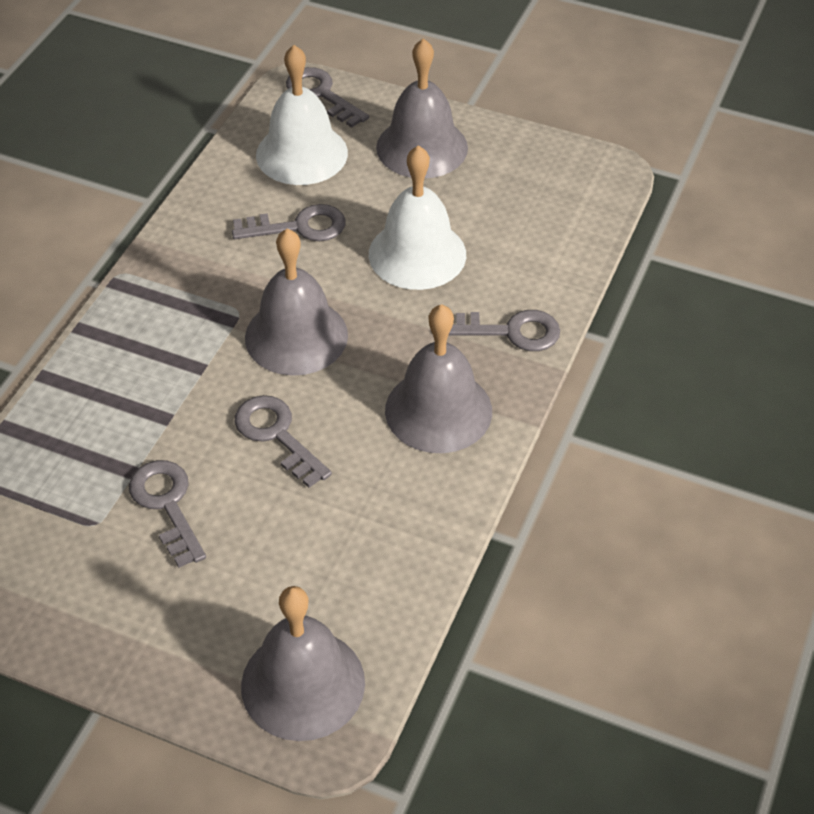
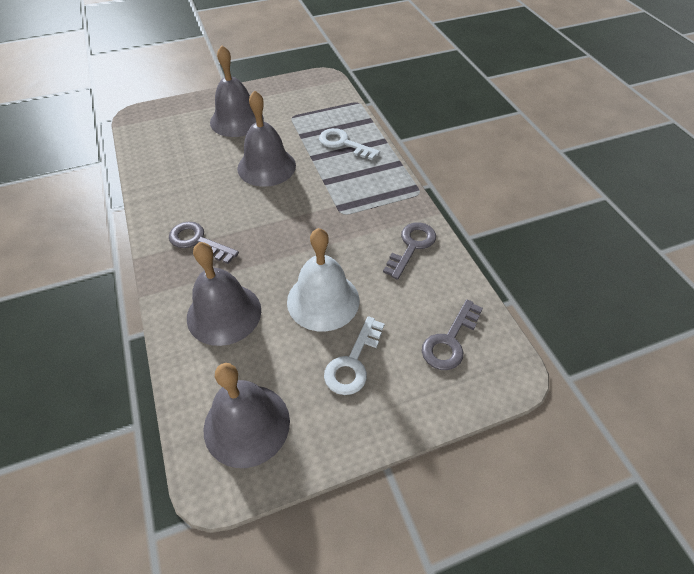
grey key: [129,460,206,568] [232,204,345,241] [235,395,332,488] [286,67,369,128] [449,310,560,351] = 5 -> [169,222,239,264] [383,222,436,280] [422,299,483,370] = 3
white bell: [256,45,348,185] [369,145,466,290] = 2 -> [287,228,359,332] = 1
white key: none = 0 -> [319,128,380,160] [324,316,385,395] = 2

